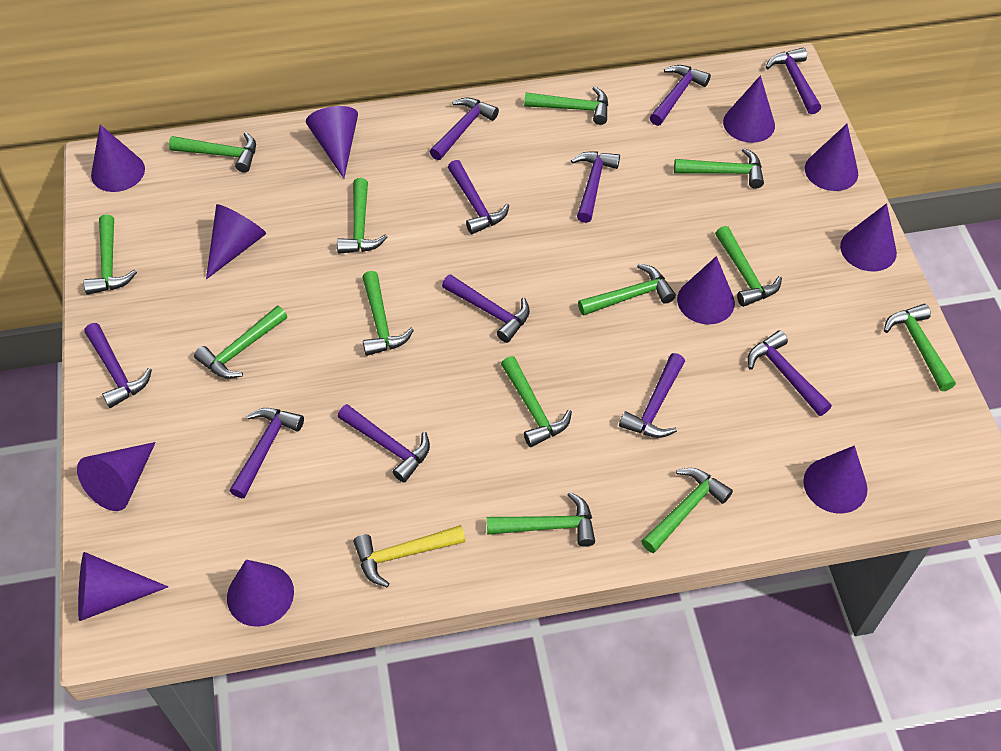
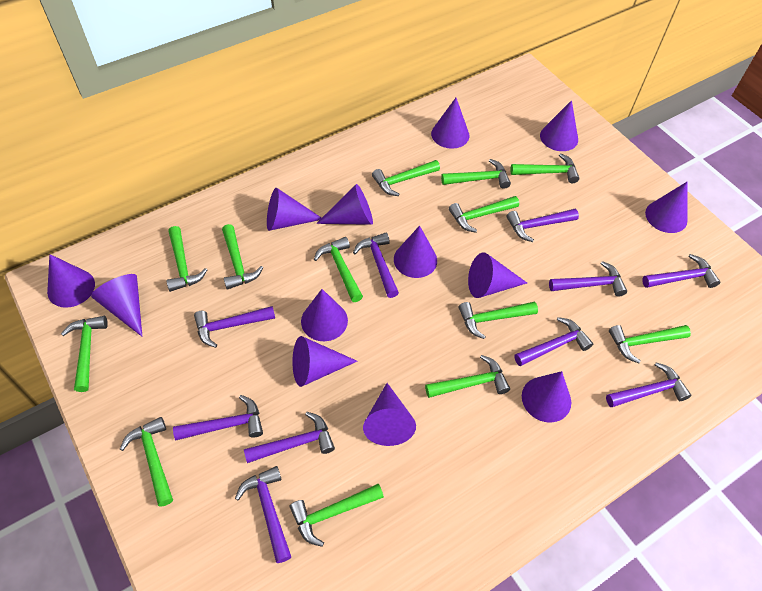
purple cone: [77,442,156,511] [78,552,168,621] [91,125,145,192] [206,204,266,279] [227,560,294,627] [306,106,358,179] [677,256,735,325] [723,75,775,143] [803,446,867,514] [805,124,858,191] [840,203,897,271] = 11 -> [47,254,95,308] [91,274,142,337] [267,188,321,231] [292,336,357,387] [301,289,348,341] [316,184,373,225] [363,383,416,446] [394,226,437,278] [431,98,469,149] [468,252,527,298] [522,371,571,422] [540,100,578,151] [645,182,687,233] = 13
purple hammer: [84,323,152,408] [230,408,304,498] [338,404,430,482] [430,98,499,160] [442,274,530,343] [448,160,510,234] [571,152,620,223] [619,353,685,438] [650,65,711,126] [748,330,832,416] [766,48,821,114] = 11 -> [173,395,263,440] [194,306,275,348] [235,466,291,563] [244,412,335,463] [353,233,399,298] [507,209,579,242] [514,317,593,366] [549,261,627,297] [606,362,691,407] [642,254,720,288] = 10
yellow hammer: [353,525,466,587] = 1 -> none = 0

